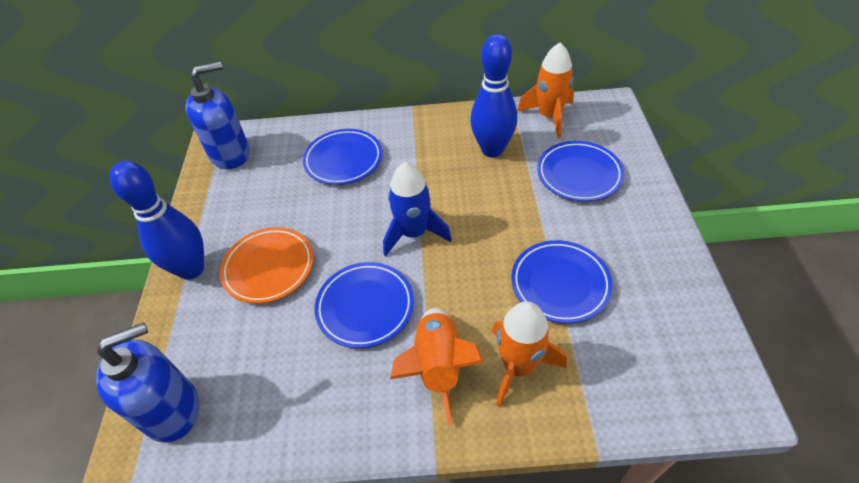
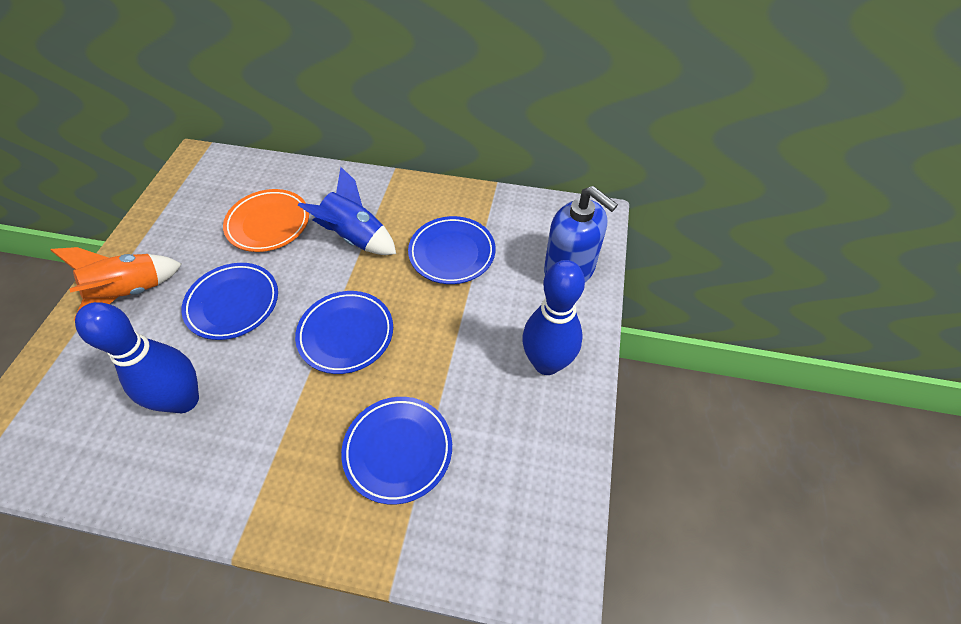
blue soap dispenser: [96,322,199,443] [186,61,250,169] = 2 -> [544,186,618,282] = 1
orange rocket: [390,308,484,425] [492,301,567,407] [517,42,574,139] = 3 -> [50,247,182,321] = 1

